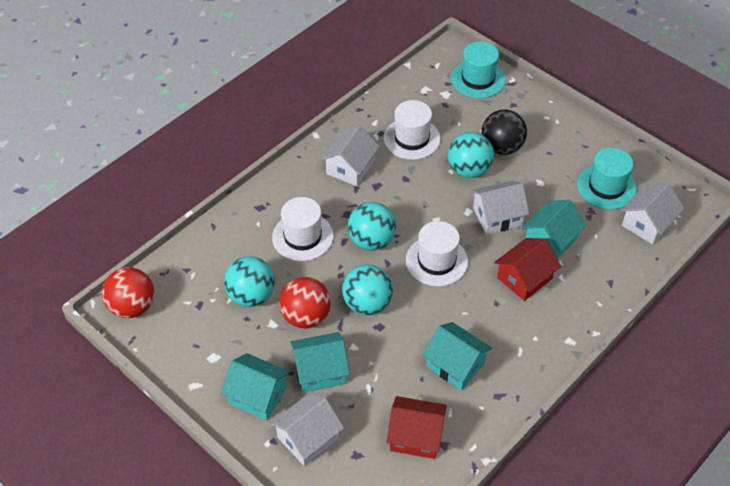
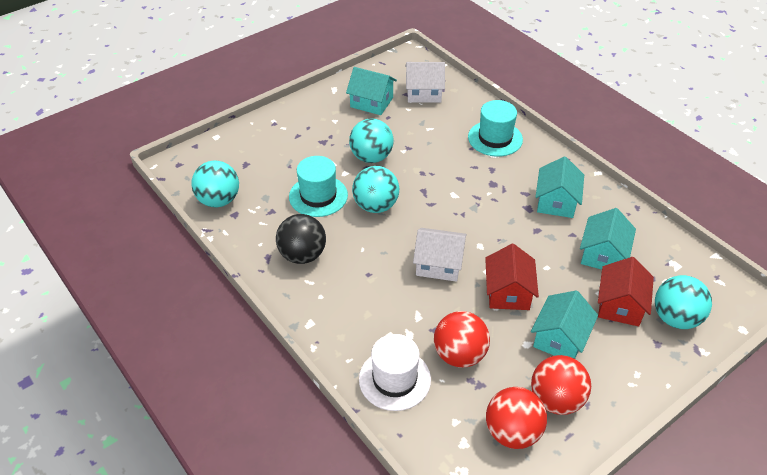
red ball: [102,267,154,318] [279,277,331,328] = 2 -> [434,311,490,368] [486,387,547,449] [531,355,591,415] = 3
white hat: [272,197,333,261] [384,100,440,160] [406,221,468,286] = 3 -> [359,334,431,411] = 1
white house: [270,393,344,466] [321,125,380,186] [471,181,529,235] [621,183,684,245] = 4 -> [406,62,445,103] [413,228,467,282] = 2

